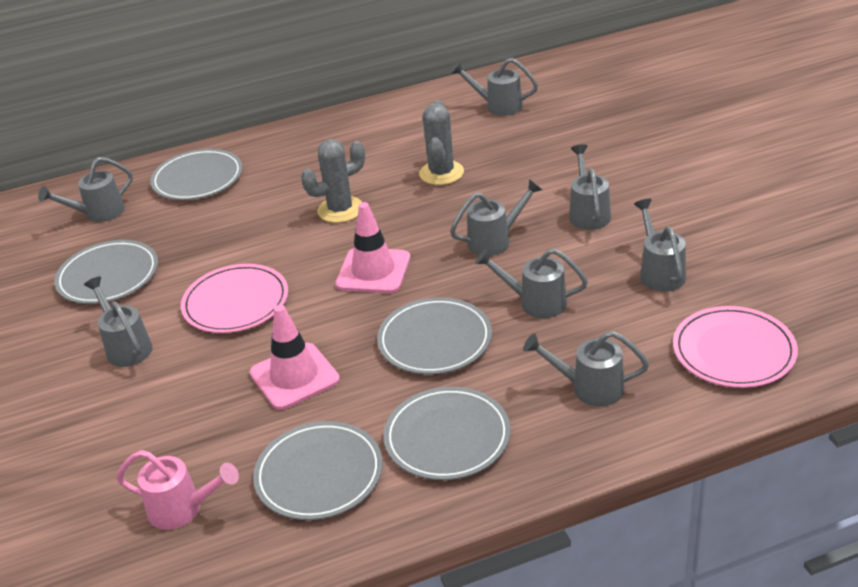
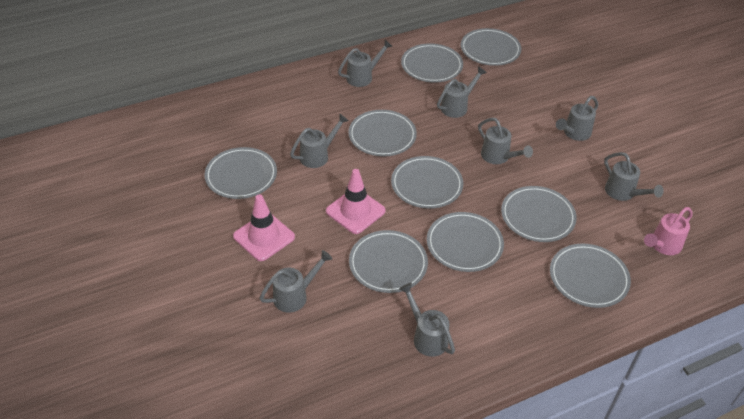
grey cactus: [301,139,365,223] [419,100,464,185] = 2 -> none = 0
grey plate: [54,240,158,304] [150,149,243,200] [253,421,383,520] [377,297,492,374] [384,387,511,480] = 5 -> [205,147,277,199] [348,110,417,157] [349,230,428,293] [391,156,463,209] [401,44,463,83] [427,212,504,272] [461,28,521,66] [501,186,577,242] [550,244,631,308] = 9
pink plate: [181,264,288,333] [673,306,798,388] = 2 -> none = 0

